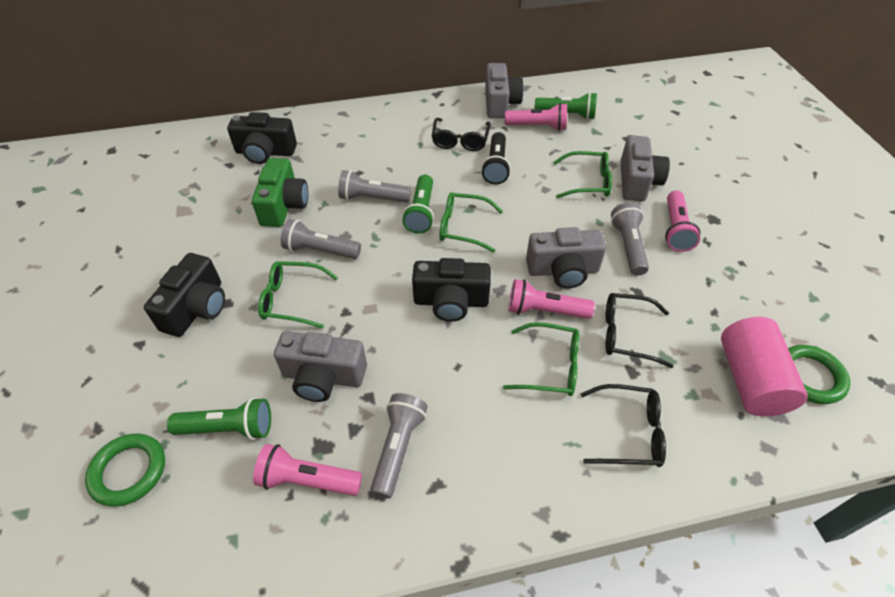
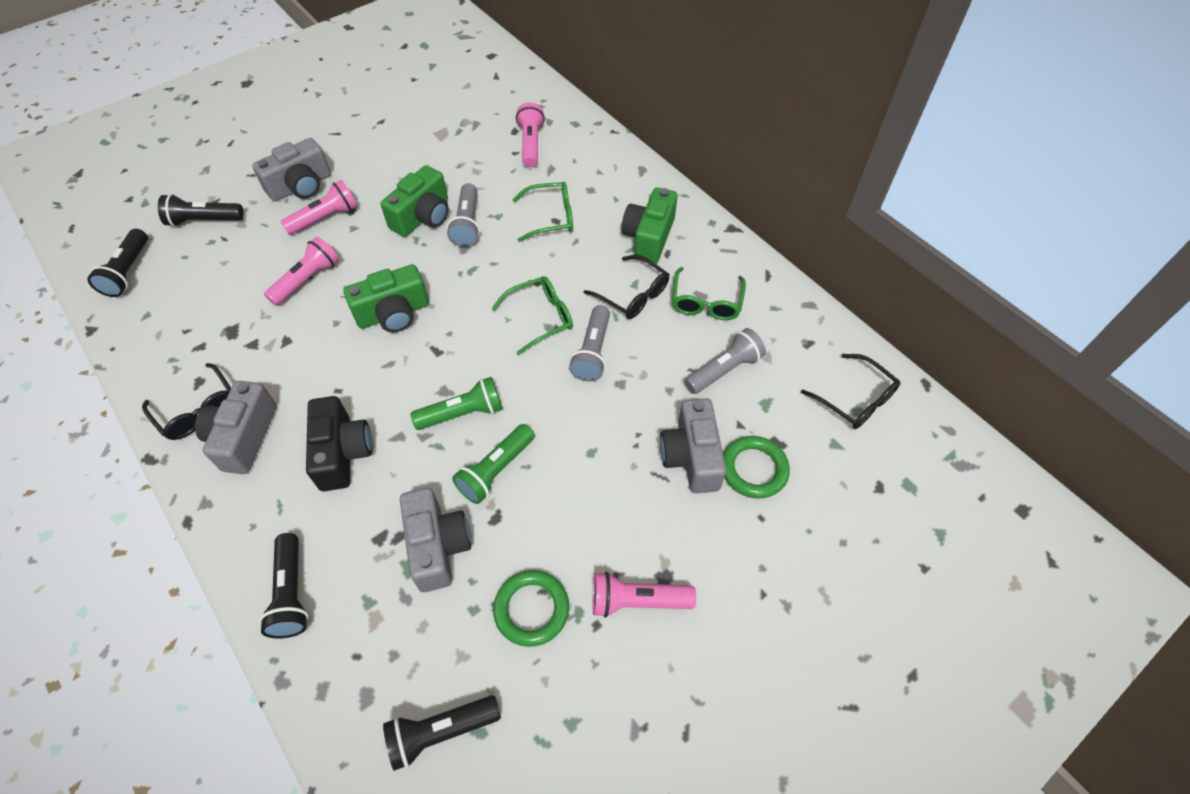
black camera: [144,253,225,337] [227,112,297,164] [412,258,491,322] = 3 -> [306,396,373,491] = 1
black flashlight: [481,132,511,184] = 1 -> [87,229,148,297] [158,194,244,227] [259,533,309,638] [383,695,501,771] = 4
green camera: [252,158,308,227] = 1 -> [343,264,429,332] [381,165,449,237] [621,187,678,263] = 3
green flashlight: [167,397,271,440] [402,175,434,234] [534,92,597,120] = 3 -> [410,377,503,430] [452,424,535,504] = 2
green glasses: [258,261,338,328] [439,192,503,252] [503,322,580,396] [553,151,612,198] = 4 -> [492,276,573,355] [512,182,573,242] [672,267,746,320] = 3
grey flashlight: [281,219,361,259] [338,170,411,203] [370,393,428,499] [611,202,649,276] = 4 -> [447,183,480,247] [569,305,610,382] [684,328,766,394] = 3
pink cylinder: [721,317,807,416] = 1 -> none = 0

